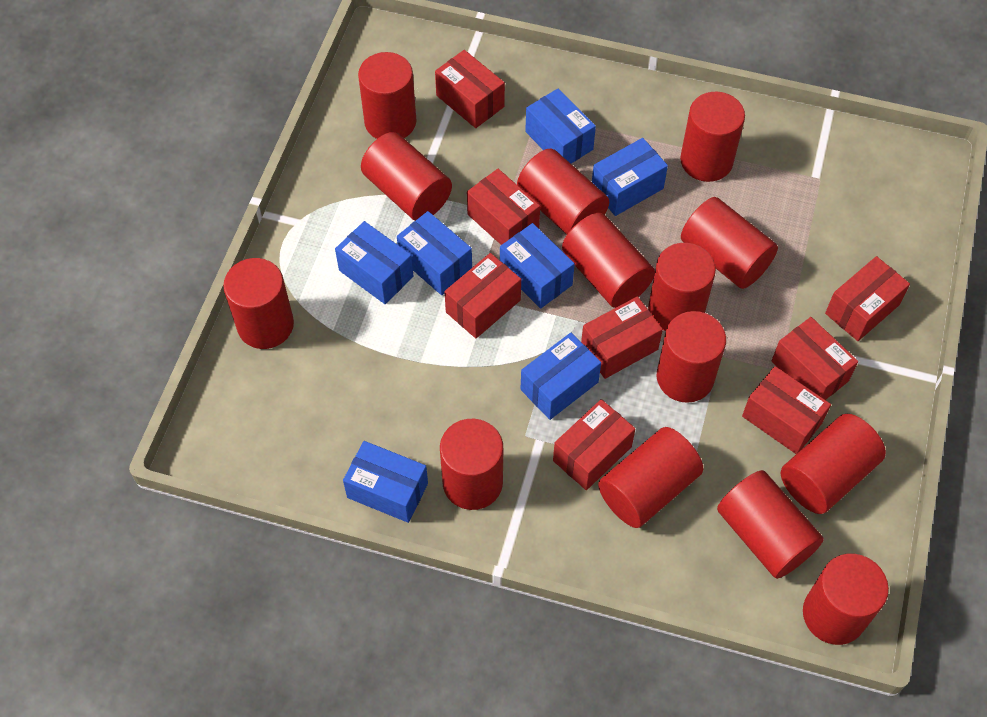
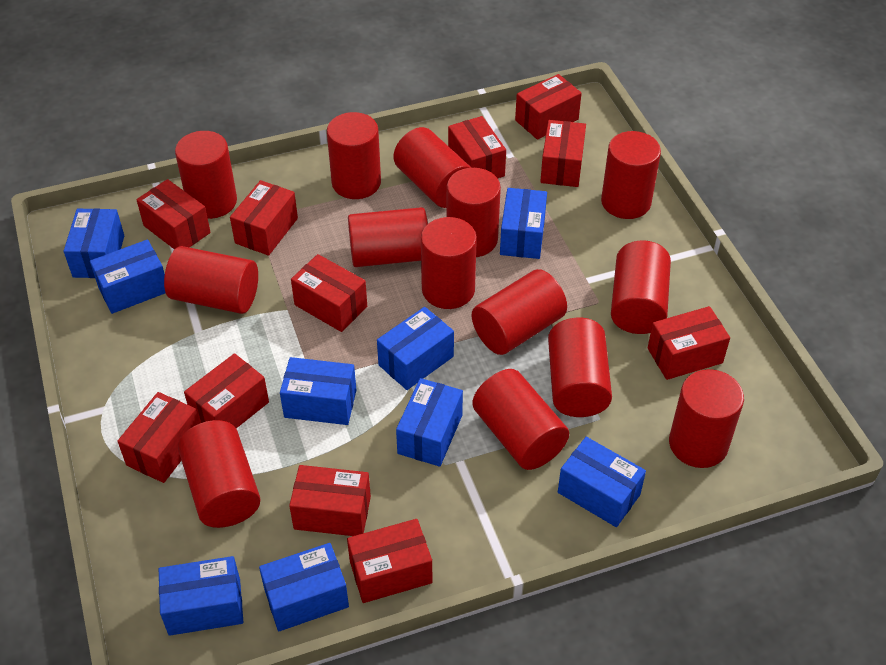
blue box: [335,221,413,304] [343,441,428,523] [397,211,472,295] [500,223,575,309] [520,333,601,420] [525,89,596,163] [592,138,668,216] = 7 -> [64,208,124,278] [90,240,166,314] [159,556,243,636] [259,543,349,631] [280,357,356,425] [377,307,454,390] [396,378,463,467] [500,188,547,259] [558,437,646,527] = 9
red box: [435,50,505,128] [444,253,521,338] [467,169,540,245] [553,399,636,490] [581,296,663,379] [742,366,831,454] [772,317,858,400] [825,256,910,341] = 8 -> [117,392,200,483] [137,179,211,250] [184,353,269,428] [230,180,298,256] [289,465,371,536] [291,254,367,332] [347,519,433,603] [448,116,506,178] [515,74,582,140] [540,120,586,187] [648,306,730,380] = 11

